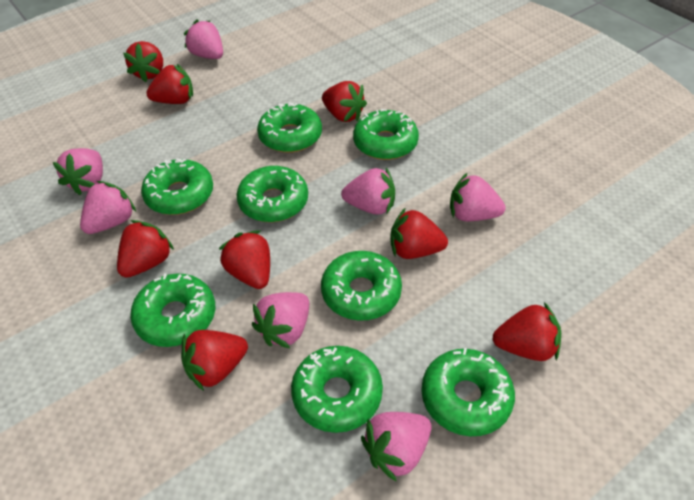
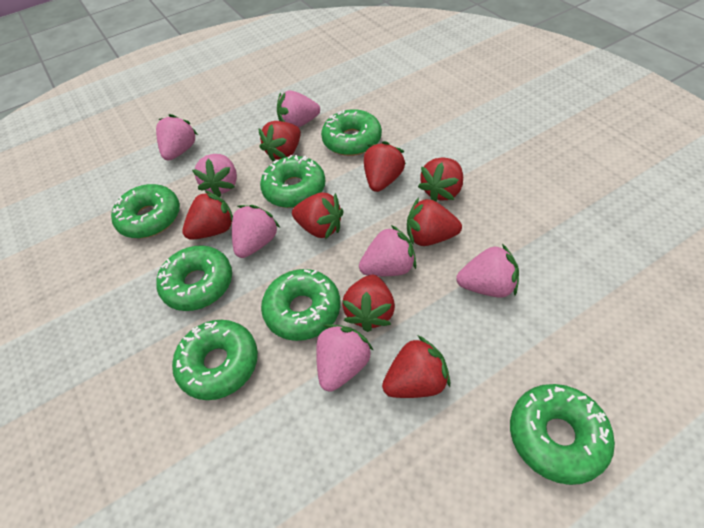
green donut: [130,274,215,347] [141,158,213,215] [236,166,308,222] [257,102,322,153] [291,346,383,433] [321,251,402,321] [353,109,419,160] [421,348,515,436] = 8 -> [111,184,180,238] [156,245,232,311] [172,320,258,400] [260,155,326,208] [261,269,341,341] [321,109,382,156] [510,384,615,485] = 7

